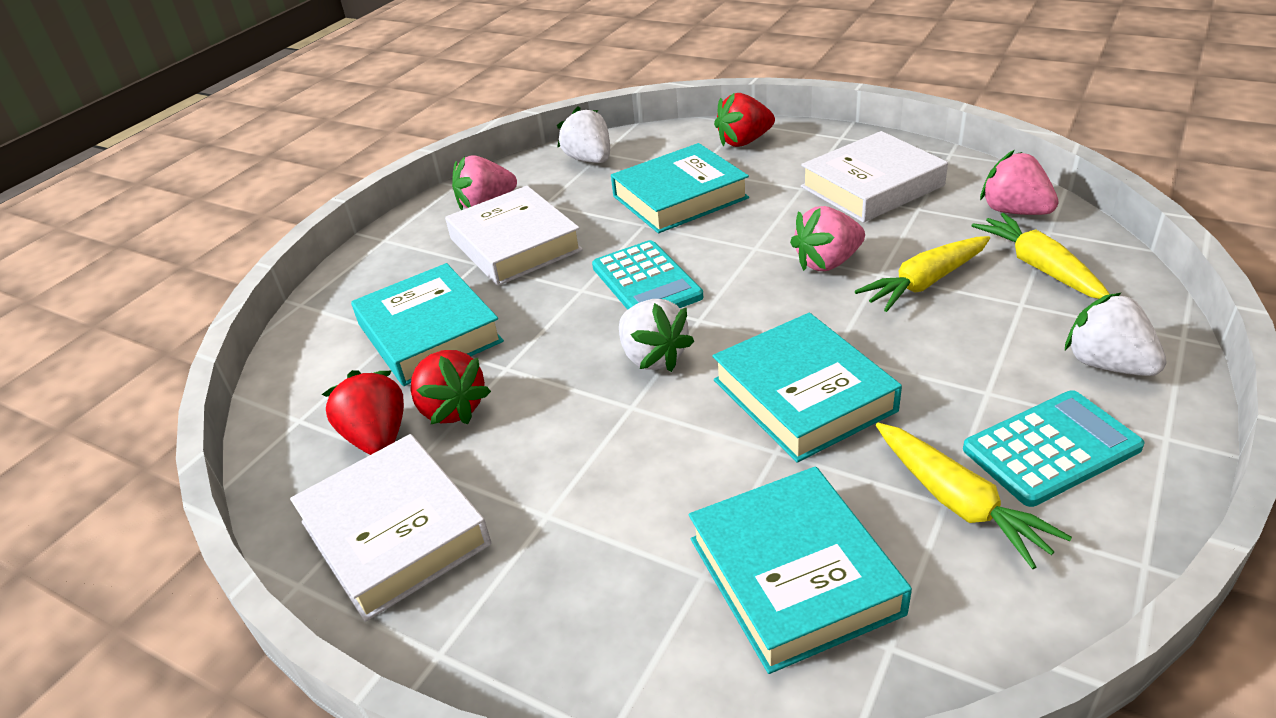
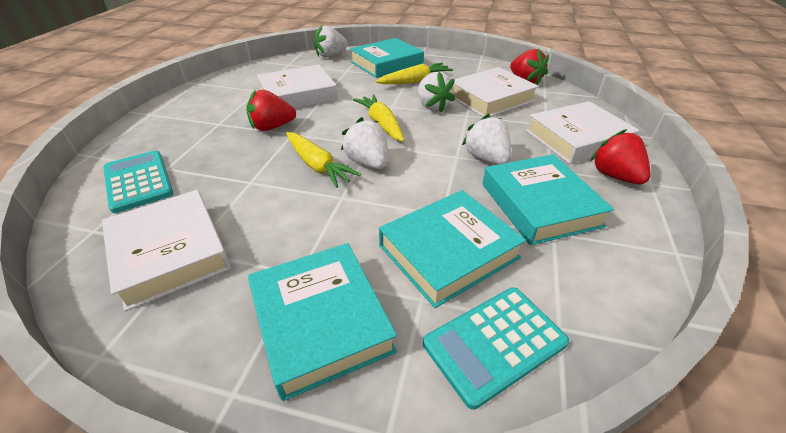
pink strawberry: [452,155,517,210] [790,206,865,271] [980,150,1059,215] = 3 -> none = 0
white book: [290,434,491,622] [445,186,583,286] [801,131,948,223] = 3 -> [102,190,231,311] [257,65,338,108] [453,67,539,117] [526,101,639,164] = 4
white strawberry: [557,106,610,163] [619,299,695,372] [1065,292,1167,376] = 3 -> [314,24,348,58] [341,117,387,169] [418,72,455,112] [462,114,512,165] = 4

